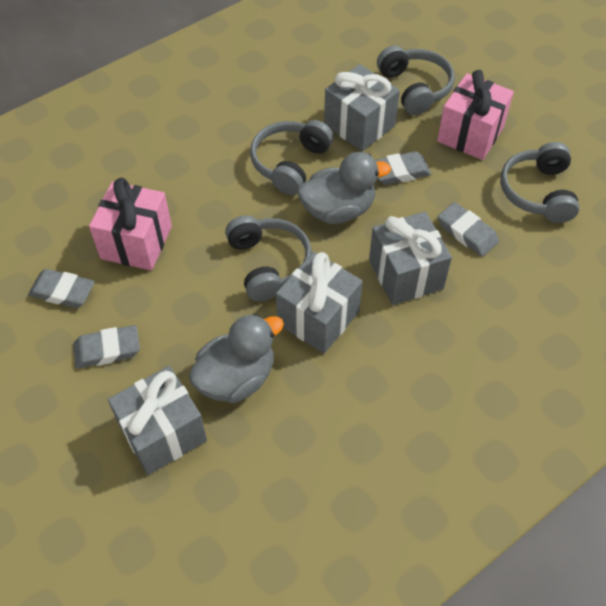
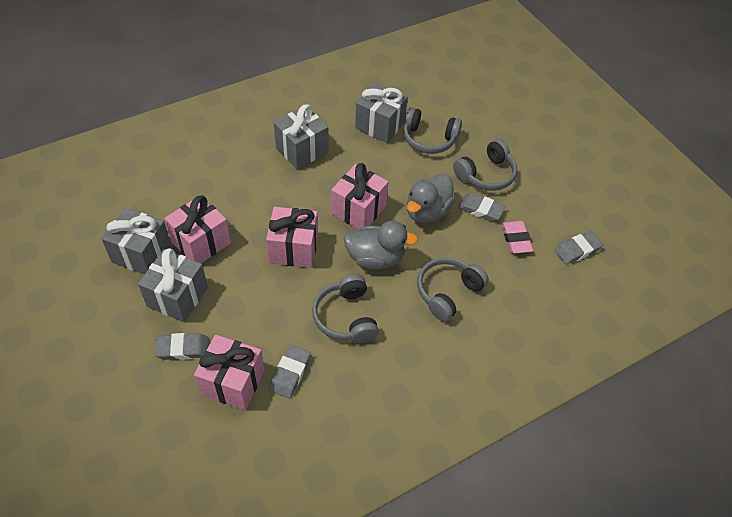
pink eraser: none = 0 -> [501,221,534,254] = 1
pink gift: [89,178,172,270] [437,70,514,160] = 2 -> [164,195,231,263] [194,335,265,410] [266,207,318,268] [331,163,388,230] = 4

